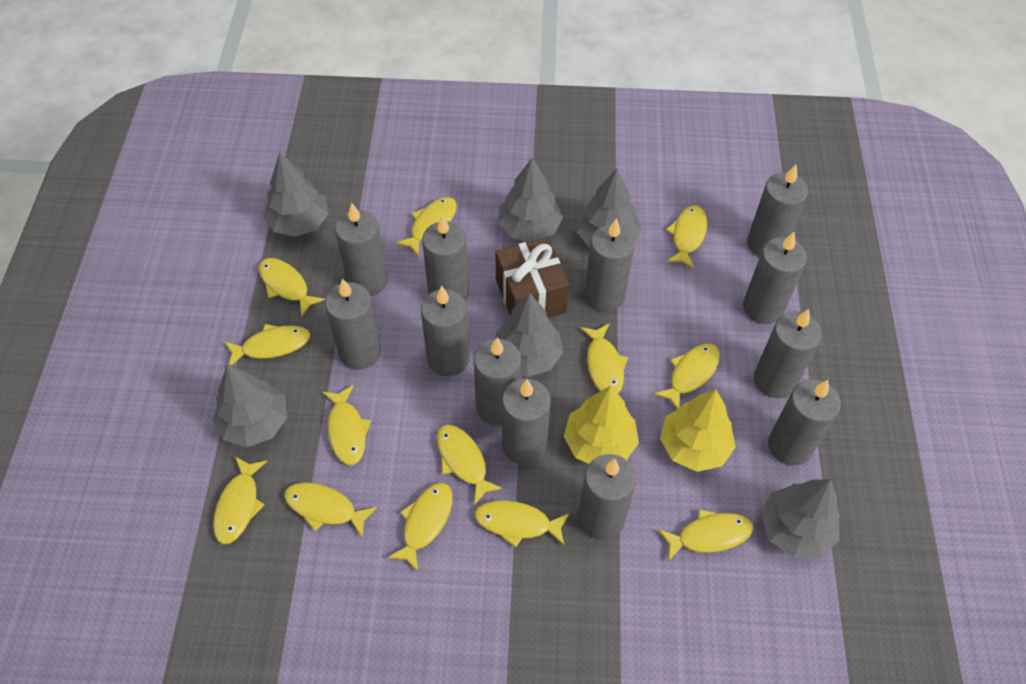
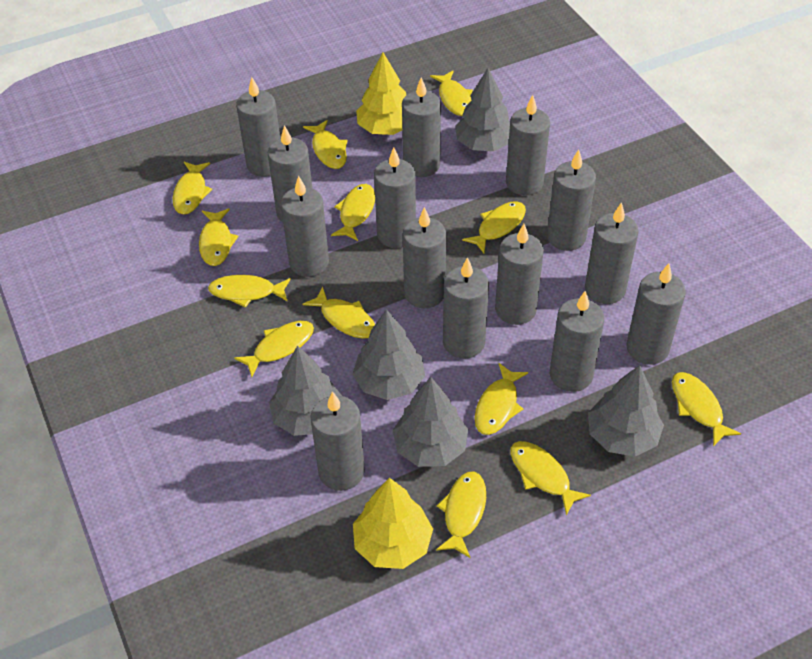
brown gift: [496,237,569,318] = 1 -> none = 0
grey candle: [325,278,381,370] [335,203,388,296] [421,286,470,376] [422,215,469,300] [474,338,521,425] [502,378,551,465] [578,454,636,540] [584,218,635,312] [743,232,807,324] [747,165,808,257] [754,309,822,398] [768,379,841,466] = 12 -> [236,77,280,177] [267,125,312,223] [281,176,329,277] [310,391,365,491] [374,147,416,248] [402,77,441,177] [403,207,446,308] [443,257,489,358] [495,224,544,325] [506,95,550,196] [547,150,596,251] [550,291,604,392] [585,202,639,304] [626,263,686,365] = 14
grey tree: [212,364,288,447] [263,153,329,237] [495,293,563,377] [498,158,563,241] [576,169,642,247] [761,479,840,558] = 6 -> [269,345,342,436] [352,309,425,400] [393,377,468,467] [455,68,510,151] [588,365,664,457] = 5

